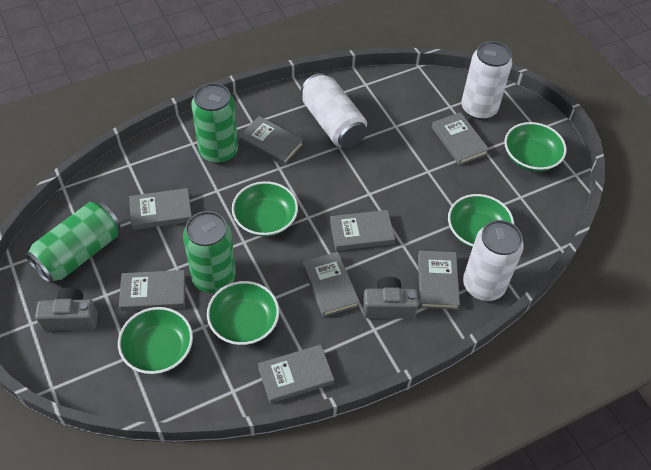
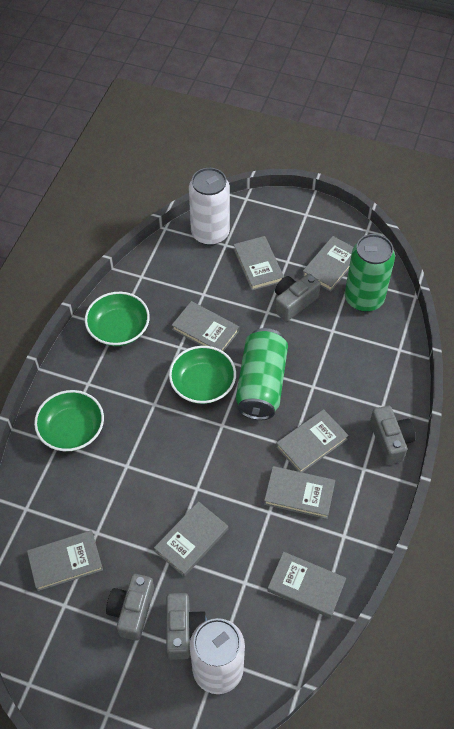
green bowl: [118,307,193,374] [207,281,279,345] [232,181,298,237] [448,194,514,248] [504,122,567,172] = 5 -> [34,390,104,451] [85,292,150,346] [169,346,236,404] = 3
green can: [25,201,120,284] [183,211,236,293] [191,83,238,164] = 3 -> [236,328,288,420] [345,234,395,312] = 2
grey camera: [35,288,98,331] [362,277,419,319] = 2 -> [106,574,154,641] [166,593,207,660] [275,274,321,321] [370,406,416,465] = 4
white can: [301,73,367,148] [461,41,512,120] [463,220,524,301] = 3 -> [189,168,230,245] [190,618,245,694] = 2

